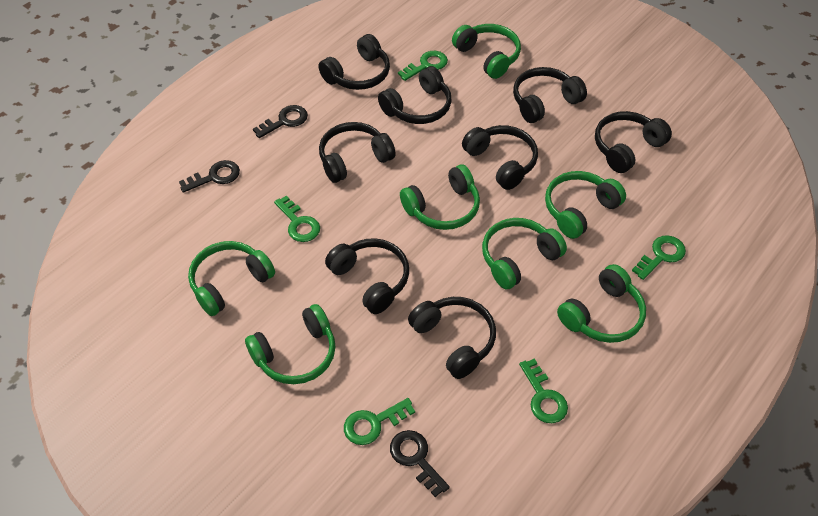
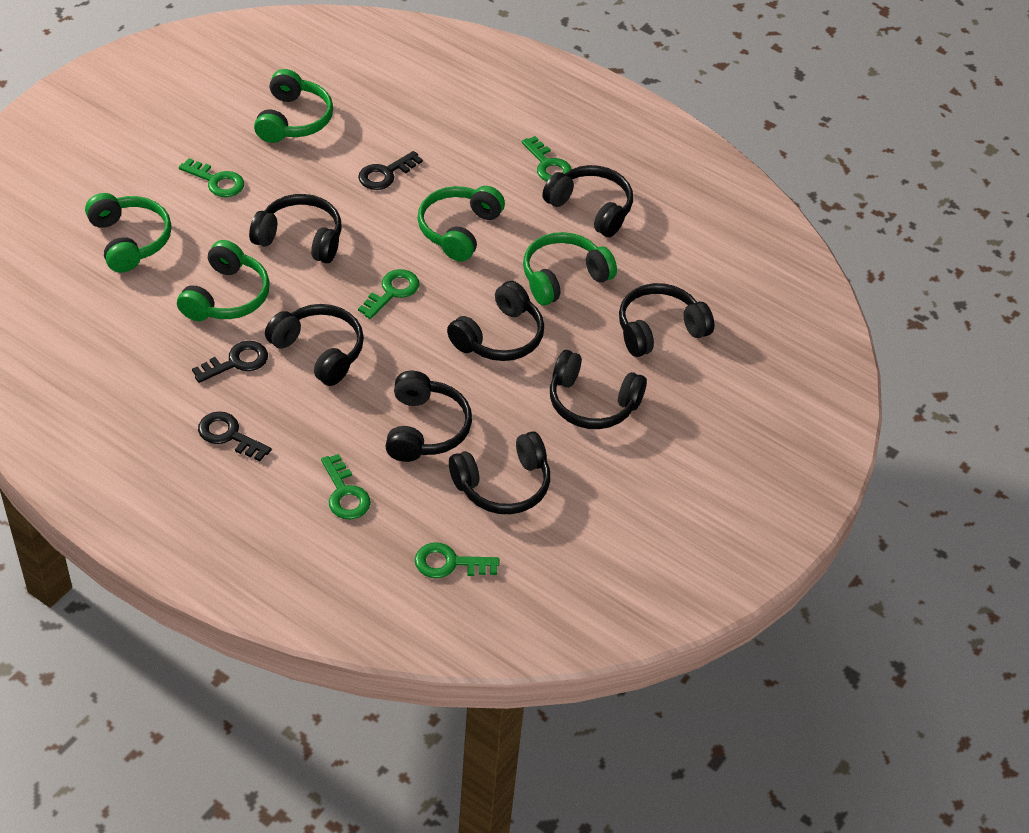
green headphones: [188,241,275,316] [245,304,336,384] [400,164,480,230] [452,24,521,79] [482,218,567,289] [545,171,626,239] [557,264,646,343] = 7 -> [85,193,172,272] [177,240,270,321] [254,69,333,143] [418,186,505,261] [523,232,617,305] = 5

